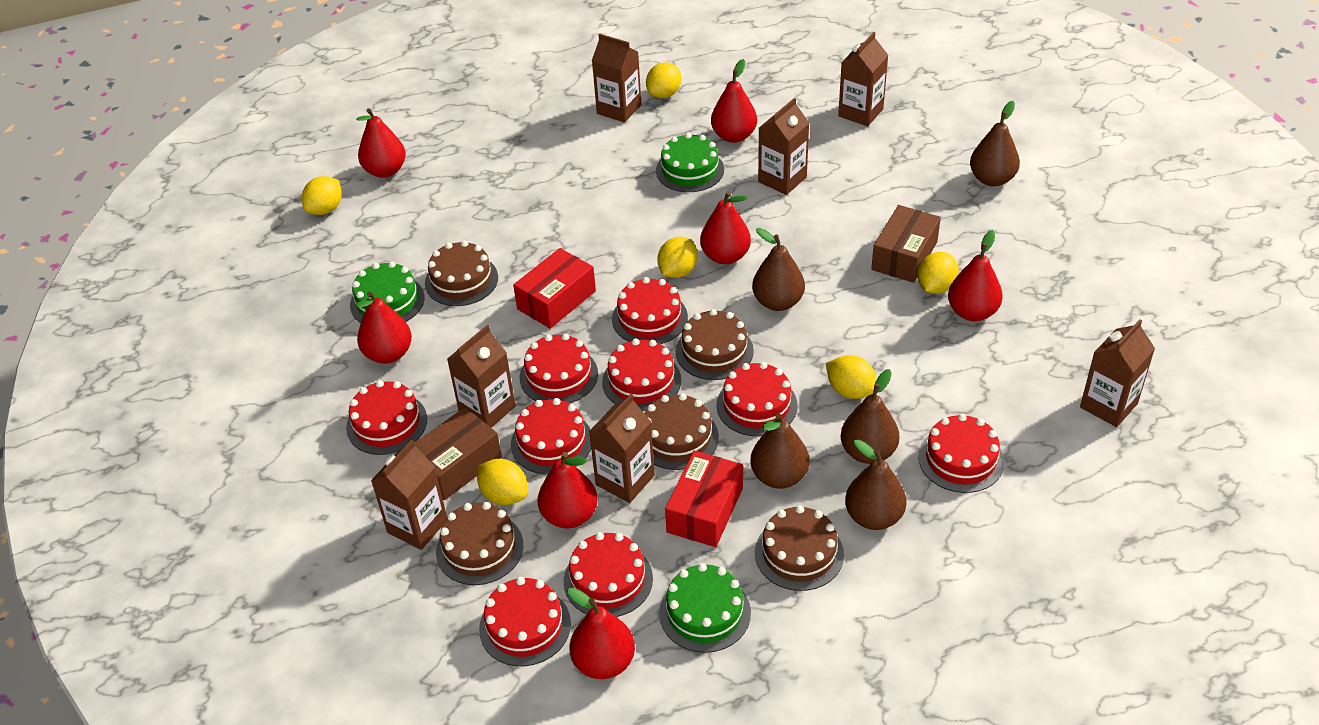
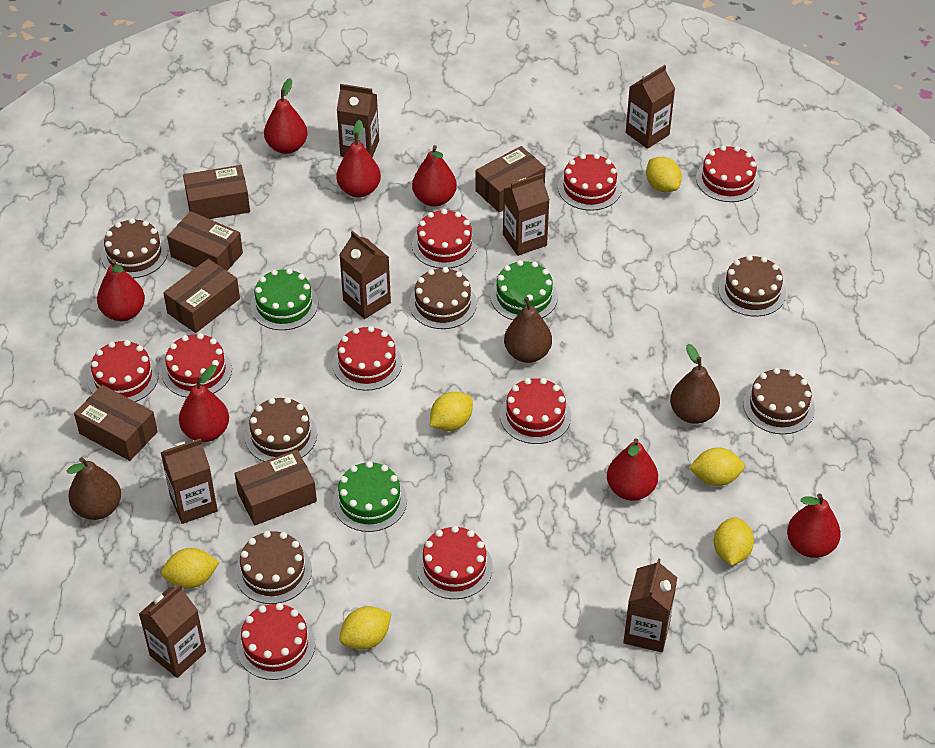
brown box: [414,407,502,500] [871,205,941,283] = 2 -> [74,385,158,461] [163,259,240,333] [167,211,243,271] [183,165,250,219] [235,449,317,526] [475,146,546,213] = 6
brown cake: [425,241,498,306] [436,502,523,585] [644,393,719,470] [676,309,754,380] [755,505,844,591] = 5 -> [101,218,168,278] [235,531,312,604] [245,397,317,462] [409,267,477,329] [718,255,786,317] [743,368,815,434] = 6
brown pear: [751,413,809,489] [752,228,805,311] [841,369,900,464] [845,439,907,530] [970,101,1020,186] = 5 -> [67,457,121,520] [504,289,552,363] [670,344,720,424] = 3
red box: [513,248,596,329] [665,451,743,547] = 2 -> none = 0

